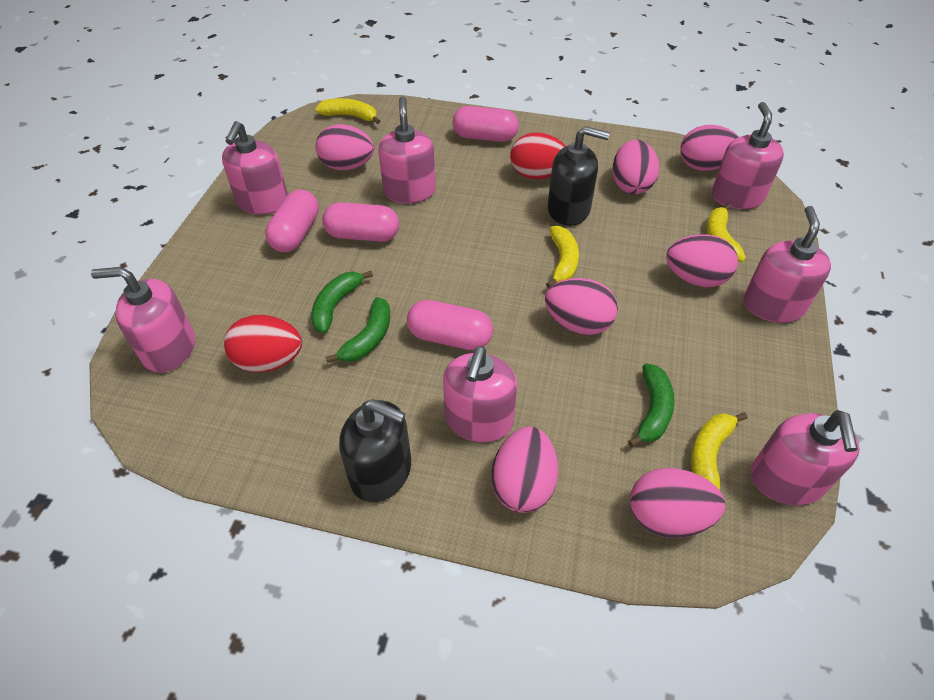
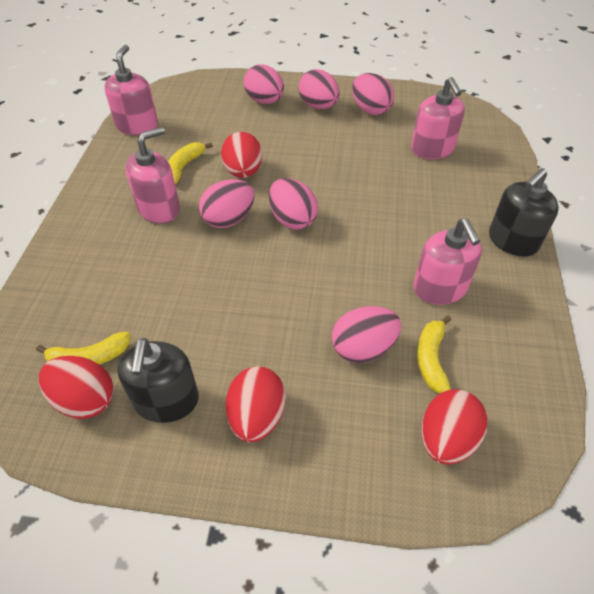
green banana: [311,271,373,333] [326,297,390,363] [628,363,674,447] = 3 -> none = 0
pink capsule: [265,189,319,252] [322,202,399,242] [407,300,493,350] [453,106,519,142] = 4 -> none = 0
pink egg: [315,124,374,170] [491,427,558,513] [545,278,618,335] [612,140,659,194] [630,468,725,538] [666,234,738,287] [680,125,739,171] = 7 -> [199,179,255,228] [244,64,284,104] [269,178,318,230] [298,69,340,109] [332,306,401,363] [352,73,394,115] = 6
pink soap dispenser: [91,267,195,373] [222,121,288,215] [378,96,436,203] [443,346,517,442] [712,102,784,209] [744,206,831,323] [751,410,860,505] = 7 -> [104,45,158,135] [125,127,180,223] [411,77,465,159] [413,218,482,305] = 4
red egg: [224,315,302,372] [510,132,565,179] = 2 -> [39,356,114,419] [221,132,262,178] [226,366,286,442] [422,390,487,465] = 4
yellow banana: [315,98,380,124] [546,226,579,288] [691,412,747,490] [707,203,746,262] = 4 -> [36,331,130,365] [168,142,213,184] [417,316,451,393] = 3

